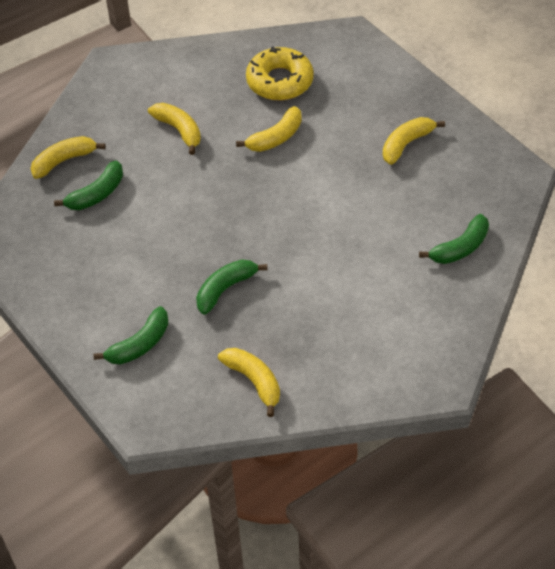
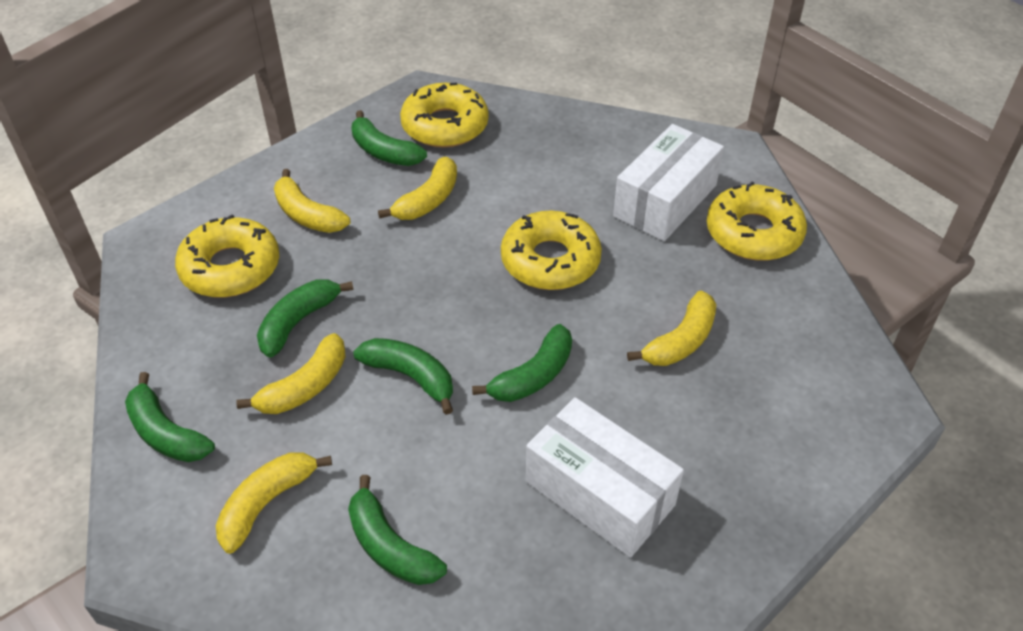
green banana: [54,160,123,210] [93,306,168,364] [196,259,268,315] [419,214,489,264] = 4 -> [125,372,215,462] [257,279,353,357] [348,475,447,585] [351,110,427,166] [353,338,453,415] [472,324,572,402] = 6
white box: none = 0 -> [526,397,684,557] [613,124,724,241] = 2
yellow donut: [246,46,314,100] = 1 -> [175,214,279,298] [400,82,489,148] [501,211,602,290] [707,182,807,261] = 4

